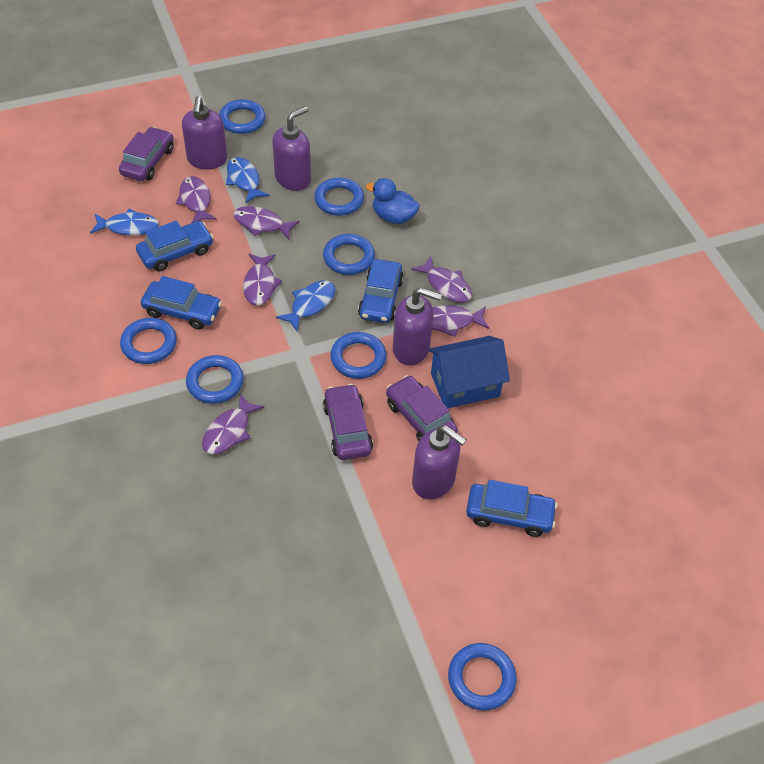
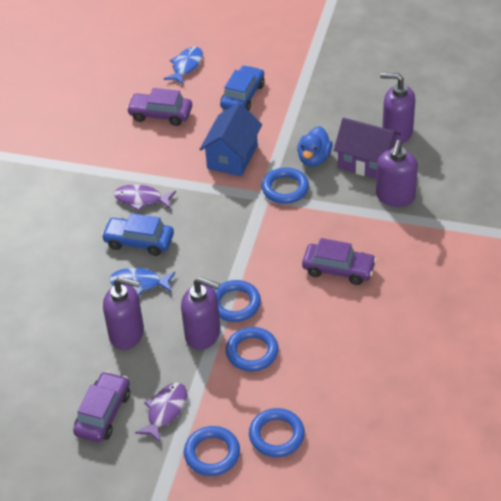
blue car: [136,220,213,272] [141,276,222,330] [358,259,404,323] [466,480,557,537] = 4 -> [101,213,174,256] [220,65,265,111] = 2
blue fish: [90,209,159,235] [226,157,270,204] [276,280,335,331] = 3 -> [109,268,175,296] [164,47,203,85] = 2
blue ring: [120,318,177,364] [186,355,244,404] [219,99,266,134] [314,178,364,216] [323,234,375,275] [330,332,387,379] [448,643,517,710] = 7 -> [184,426,240,476] [214,280,261,322] [226,327,279,371] [249,408,305,457] [262,167,309,204] = 5
purple fish: [176,176,217,223] [202,394,265,455] [233,206,300,239] [243,254,282,306] [411,256,472,303] [432,305,489,337] = 6 -> [114,184,176,211] [135,383,187,443] = 2
purple house: none = 0 -> [334,118,401,179] = 1

